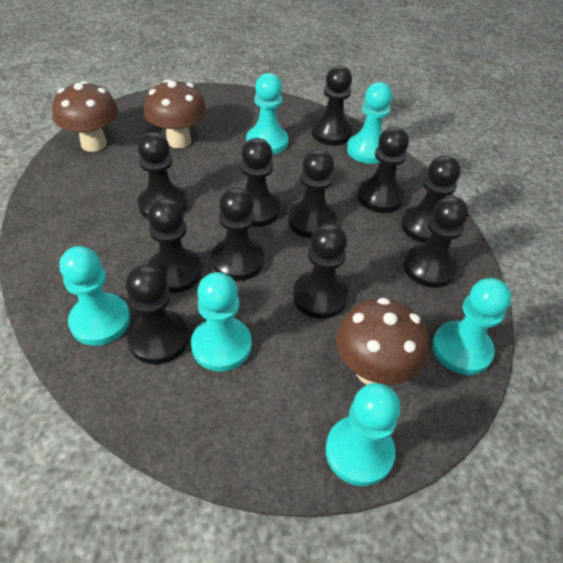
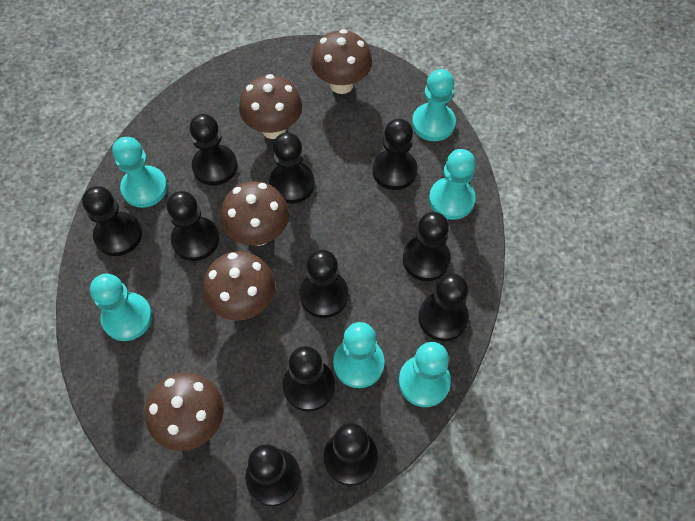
brown mushroom: [52,81,118,152] [144,79,207,148] [336,298,429,385] = 3 -> [145,373,224,451] [203,251,275,321] [221,181,289,246] [239,74,302,139] [311,29,372,94] = 5

